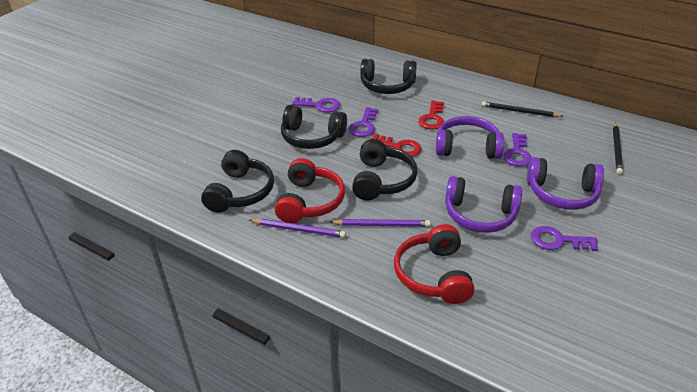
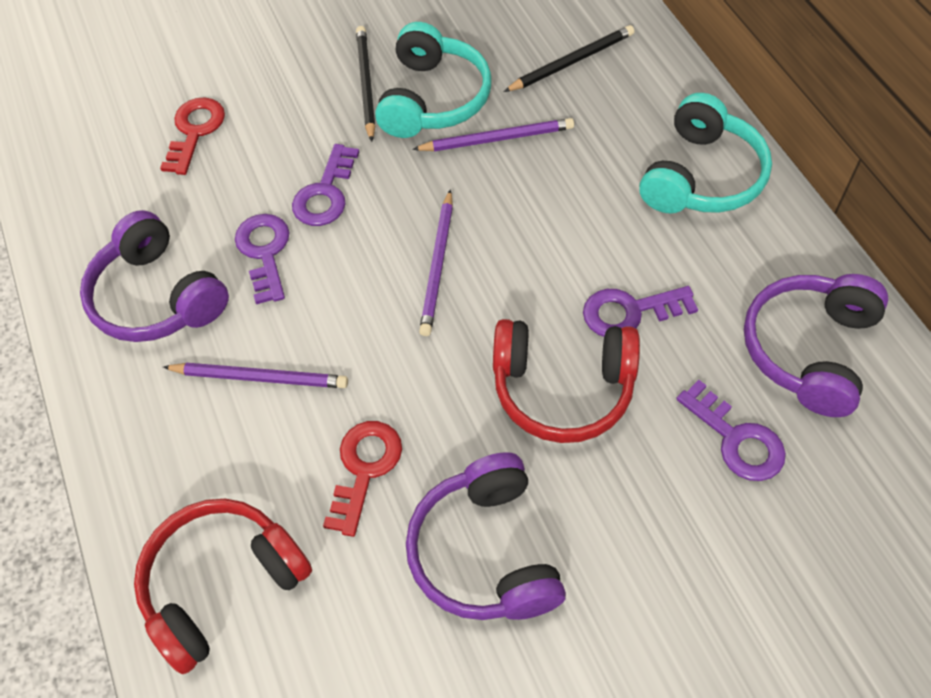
black headphones: [201,150,274,213] [281,105,347,149] [352,139,418,200] [360,59,417,94] = 4 -> none = 0
purple pencil: [249,219,346,238] [330,219,431,227] = 2 -> [163,363,348,388] [412,118,574,151] [419,189,453,336] = 3
turquoise headphones: none = 0 -> [375,22,492,138] [639,93,772,213] = 2

